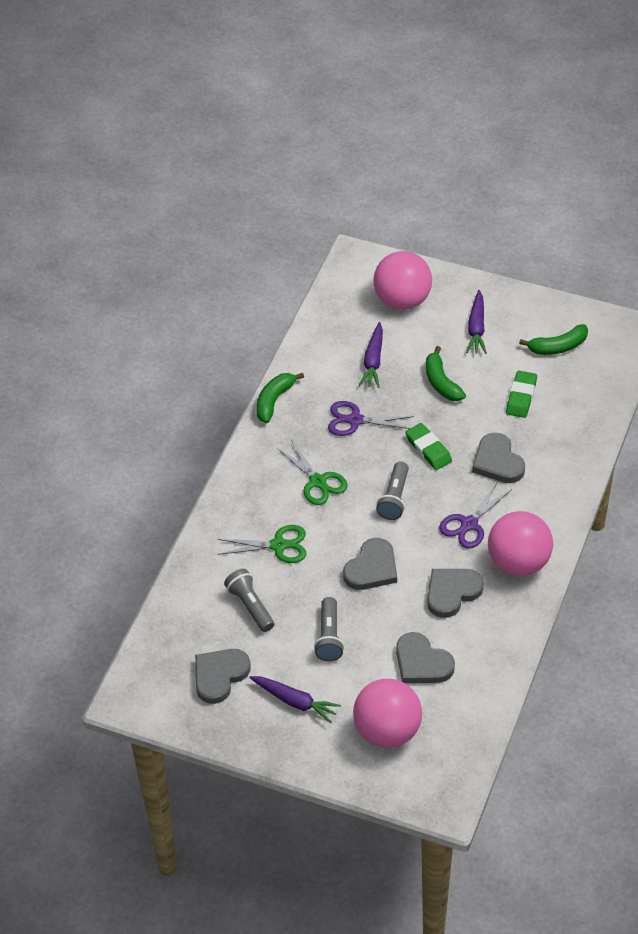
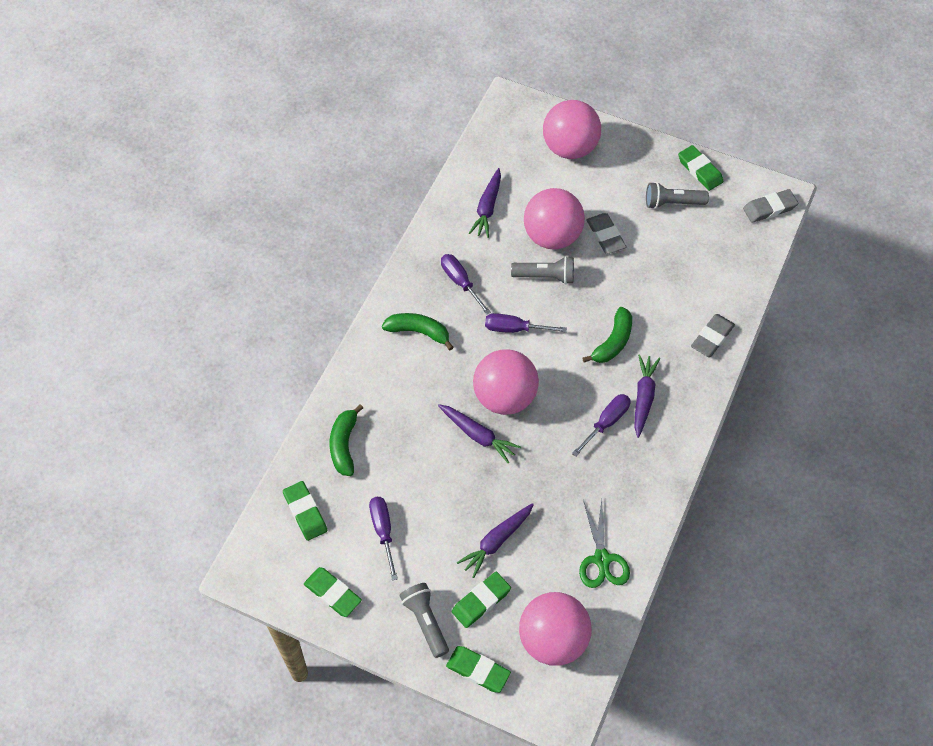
green eraser: [405,423,452,470] [506,371,537,418] = 2 -> [283,481,327,541] [304,567,362,617] [446,646,511,693] [452,572,511,628] [678,145,723,191] = 5
green scissors: [218,525,306,563] [277,440,348,505] = 2 -> [579,499,630,588] = 1
grey eraser: none = 0 -> [586,213,627,254] [691,314,735,357] [743,189,798,223] = 3
grey heart: [195,649,251,704] [343,538,397,590] [396,632,455,683] [427,569,484,618] [472,433,525,483] = 5 -> none = 0
pink ball: [353,679,422,748] [373,251,432,310] [488,511,553,576] = 3 -> [473,349,539,415] [519,592,592,666] [524,188,585,250] [543,100,601,159] = 4
purple carrot: [249,676,341,723] [359,322,383,388] [466,290,487,354] = 3 -> [438,404,521,463] [457,503,534,578] [469,168,501,238] [634,355,660,438] = 4
purple scissors: [328,401,414,436] [439,481,512,549] = 2 -> none = 0
purple screwdriver: none = 0 -> [369,497,398,580] [441,254,491,315] [485,313,567,333] [572,394,631,457] = 4

